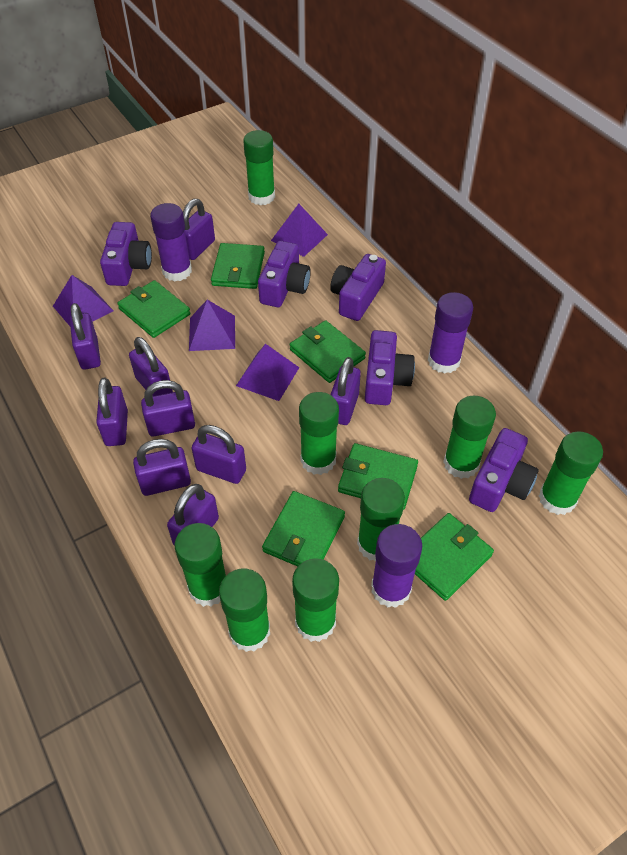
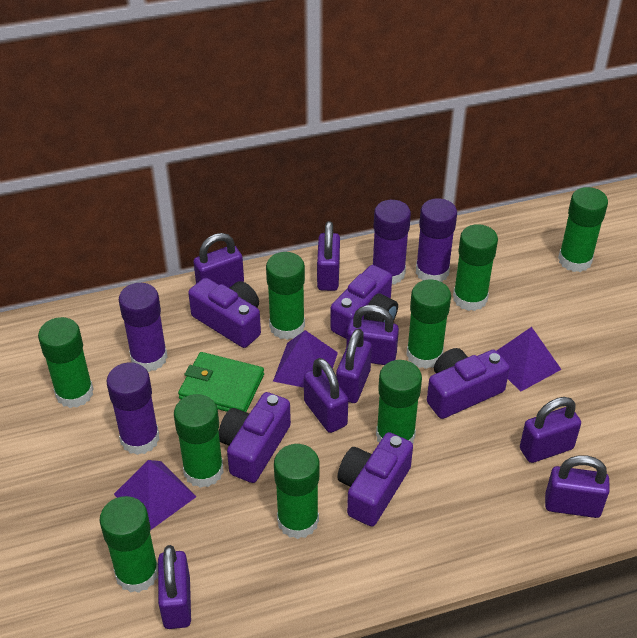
green glue stick: [174,523,226,607] [219,569,270,652] [243,130,275,205] [292,558,339,642] [299,392,339,475] [357,478,405,561] [443,395,496,479] [539,431,603,515] = 8 -> [38,317,94,408] [100,496,158,593] [174,394,224,488] [266,252,305,340] [274,444,319,539] [376,360,422,444] [406,280,451,369] [453,224,498,311] [558,187,608,272] = 9
green wallet: [117,280,191,338] [211,243,265,289] [262,491,345,566] [290,320,366,383] [338,443,418,510] [415,513,494,601] = 6 -> [178,352,264,412] = 1
purple glue stick: [150,203,192,281] [371,524,422,608] [428,292,473,374] = 3 -> [106,362,160,455] [119,283,168,372] [372,200,411,285] [416,198,457,282] = 4
purple padlock: [70,303,101,370] [96,378,128,446] [129,337,173,396] [133,439,191,496] [141,380,195,437] [167,484,219,546] [183,199,215,260] [191,425,246,484] [330,357,361,425] = 9 -> [158,545,191,629] [193,233,244,288] [304,358,348,433] [317,221,340,291] [336,329,372,403] [346,305,399,365] [520,397,581,463] [545,455,610,518] = 8
purple pyramid: [53,275,113,326] [189,300,235,351] [236,344,299,401] [271,204,328,257] = 4 -> [114,460,197,530] [273,330,338,388] [497,327,562,392] = 3

